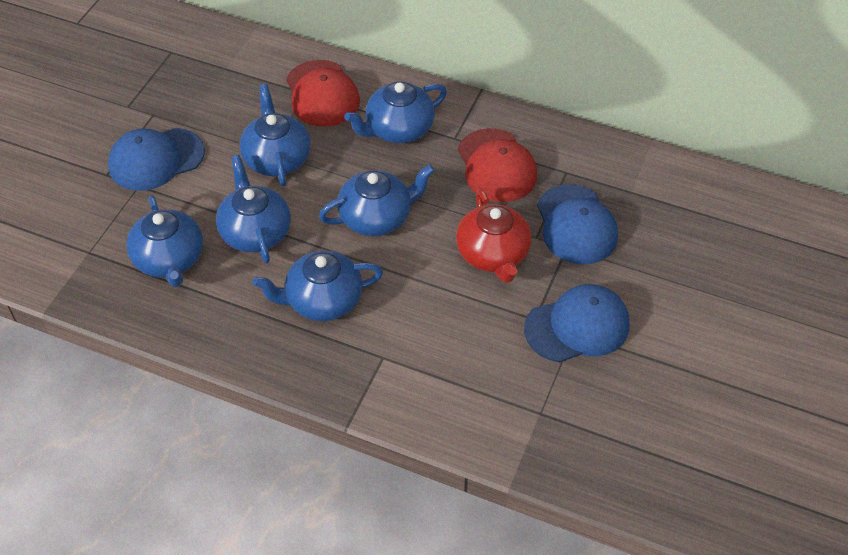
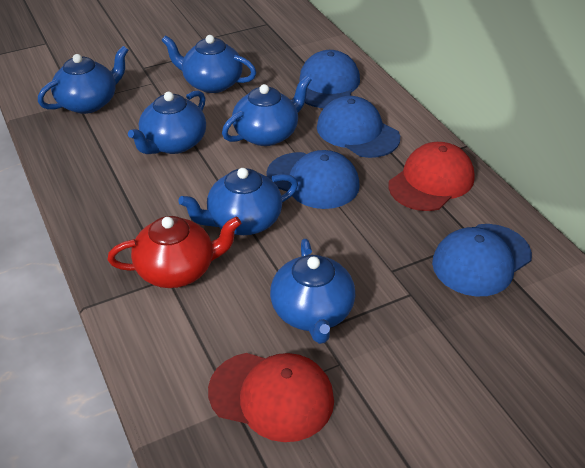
blue cap: [108,128,205,191] [524,284,630,362] [537,184,618,264] = 3 -> [266,150,360,209] [299,50,360,108] [317,96,400,158] [432,224,532,297] = 4

